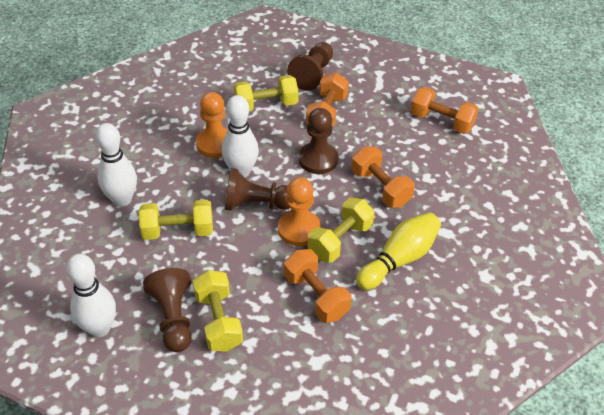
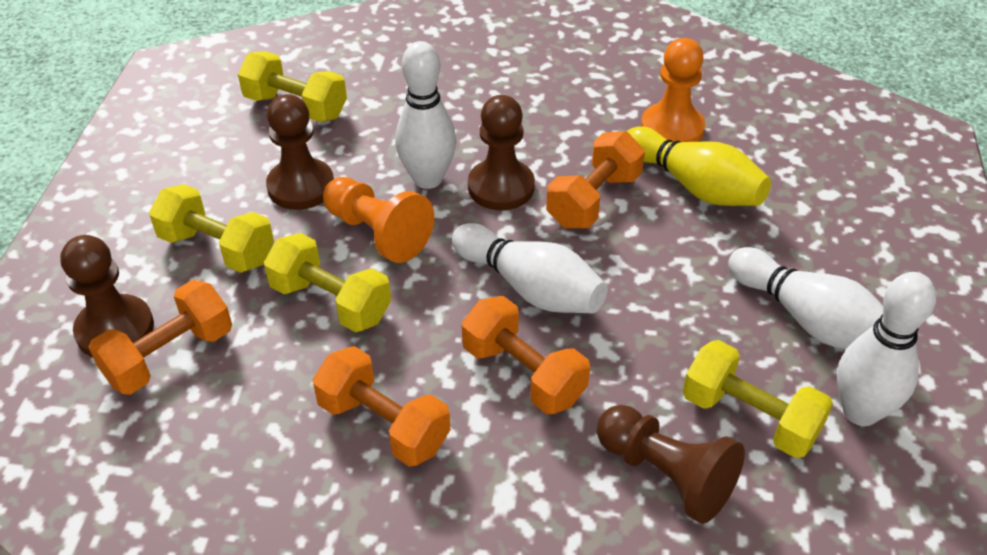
white bowling pin: [66,254,116,337] [96,123,137,207] [222,95,259,177] = 3 -> [395,41,456,189] [452,223,607,313] [728,247,883,349] [837,272,936,426] = 4

